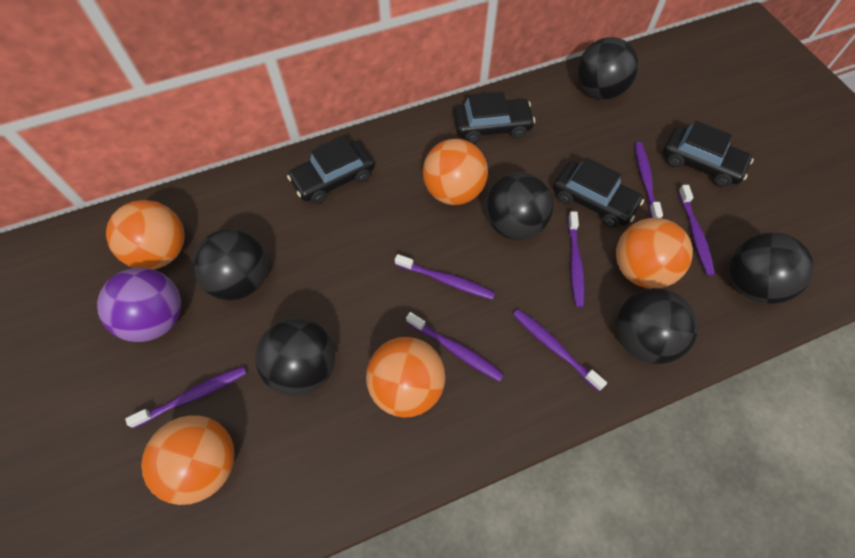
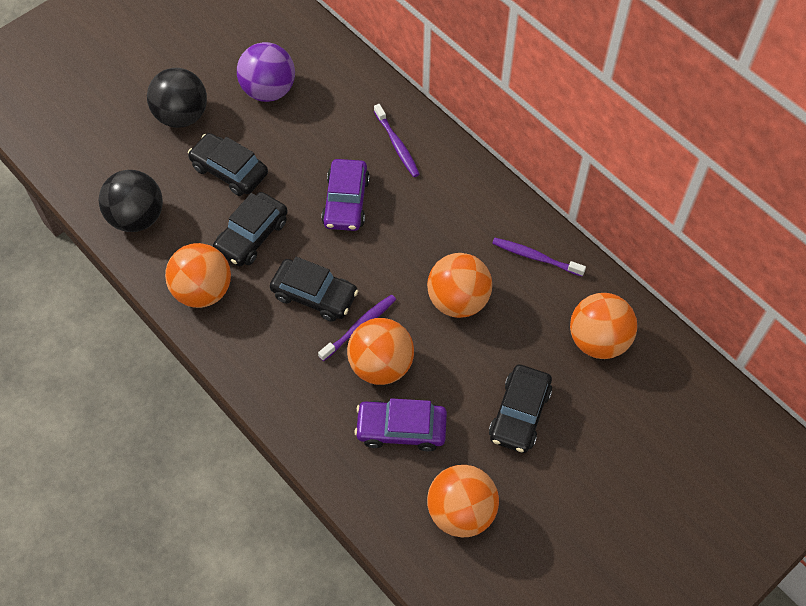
black ball: [192,229,268,301] [255,318,336,396] [485,172,554,240] [577,37,639,100] [616,288,698,364] [729,232,814,304] = 6 -> [99,170,163,232] [147,68,207,128] = 2
purple car: none = 0 -> [321,159,370,231] [354,398,447,452] = 2
purple toothbrush: [125,366,247,428] [395,254,495,300] [406,312,504,382] [513,309,607,391] [568,211,585,307] [635,142,663,218] [678,185,715,276] = 7 -> [318,294,396,361] [374,104,420,177] [492,238,586,276] = 3

